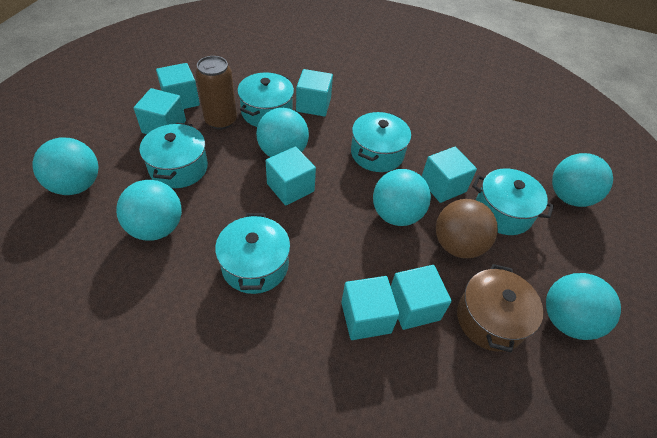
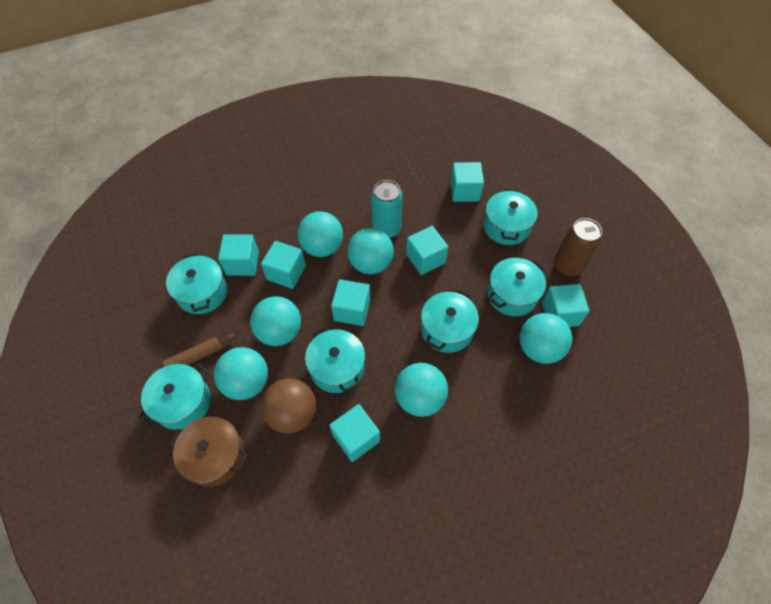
brown rolling pin: none = 0 -> [148,334,235,377] = 1
turquoise can: none = 0 -> [371,180,403,238] = 1
turquoise pot: [140,122,208,188] [215,213,290,294] [237,72,294,127] [351,112,411,172] [472,168,554,235] = 5 -> [138,363,211,430] [166,253,227,314] [305,326,365,393] [421,290,479,353] [483,189,538,245] [487,258,546,316] = 6

